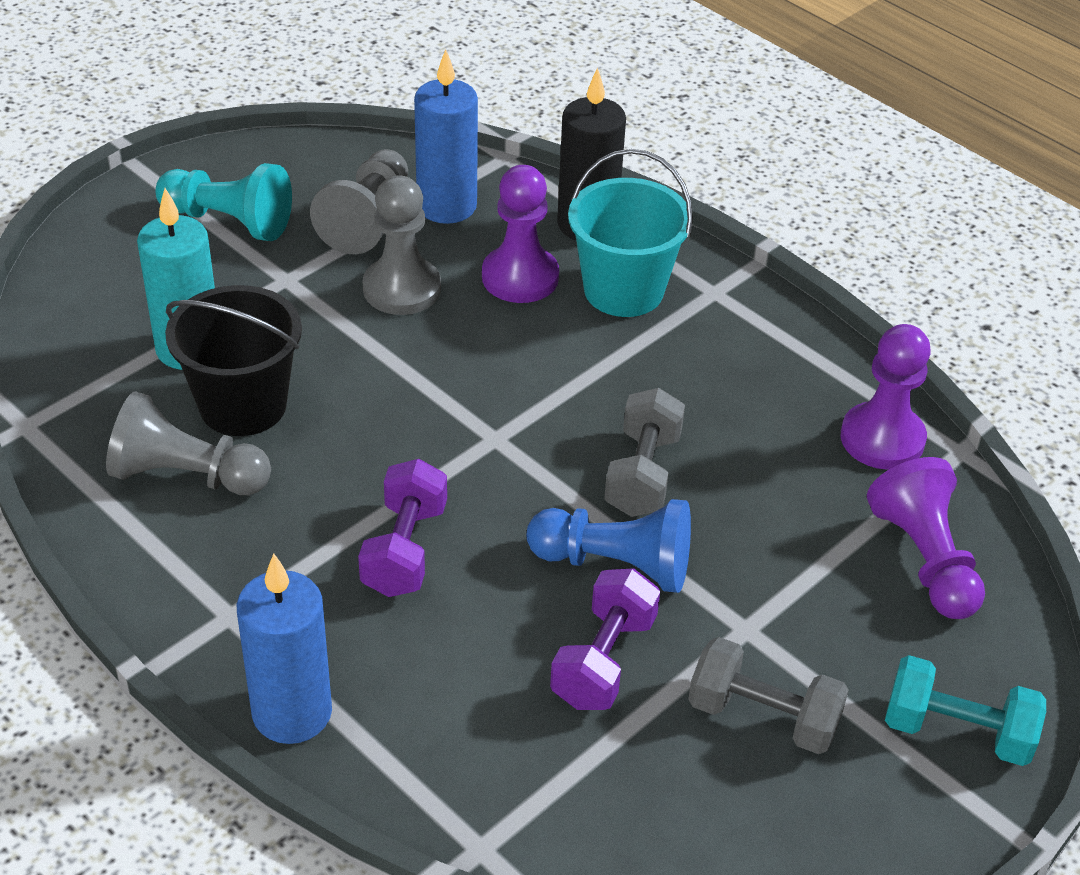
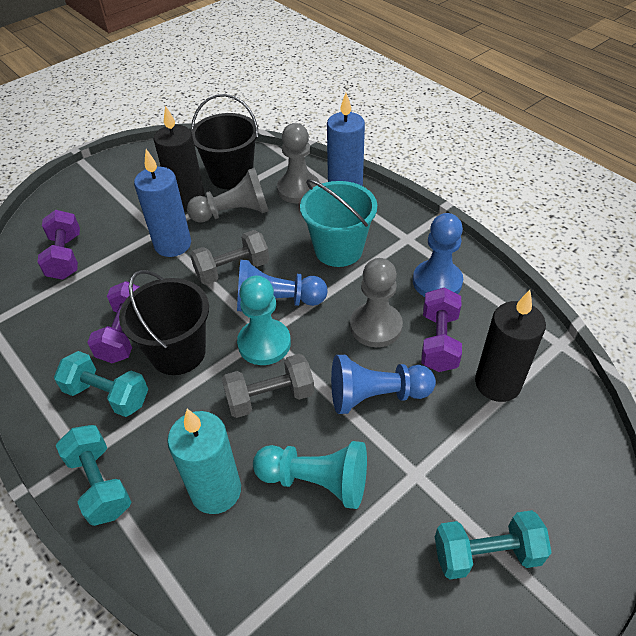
black bucket: [165,285,302,436] = 1 -> [119,270,209,375] [191,94,259,189] = 2
black candle: [557,67,626,240] = 1 -> [154,105,205,212] [475,290,546,402] = 2
blue pawn: [527,499,691,593] = 1 -> [237,260,328,311] [331,355,436,414] [413,213,463,297] = 3
purple dumbbell: [358,459,447,597] [550,568,660,710] = 2 -> [38,210,80,280] [87,281,139,363] [421,287,462,372] = 3
purple pawn: [482,165,559,303] [841,324,931,470] [867,457,985,619] = 3 -> none = 0
turquoise dumbbell: [885,655,1046,766] = 1 -> [54,351,148,417] [56,425,131,526] [435,510,552,579] = 3
turquoise pawn: [156,163,292,241] = 1 -> [237,276,291,365] [253,441,367,509] = 2

